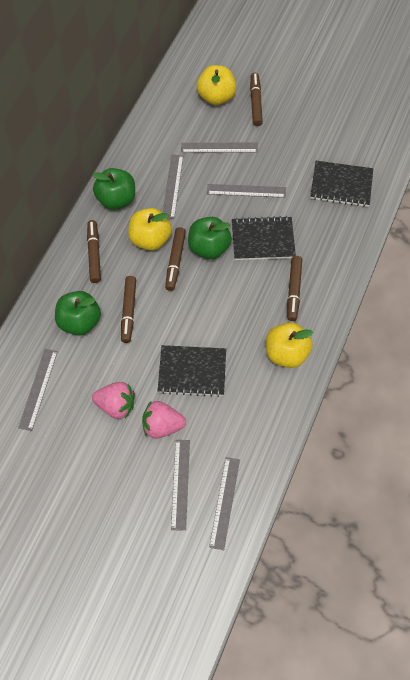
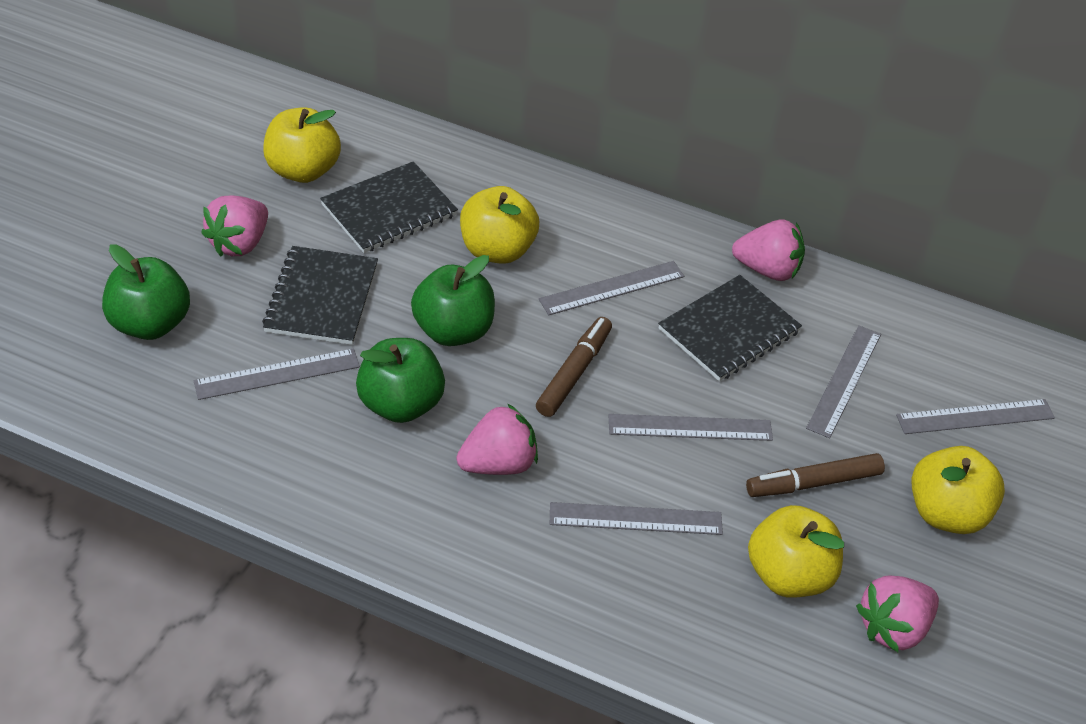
brown marker: [87,220,101,283] [121,276,136,343] [165,227,186,291] [250,73,263,126] [287,256,302,321] = 5 -> [536,317,612,417] [746,453,885,497] = 2
pink strawberry: [92,382,135,419] [142,401,186,439] = 2 -> [201,195,268,257] [457,403,538,475] [732,220,805,281] [856,576,939,652] = 4
yellow apple: [128,208,172,251] [197,65,236,105] [266,322,313,368] = 3 -> [263,107,341,183] [460,186,539,264] [748,505,844,598] [911,446,1005,534] = 4

